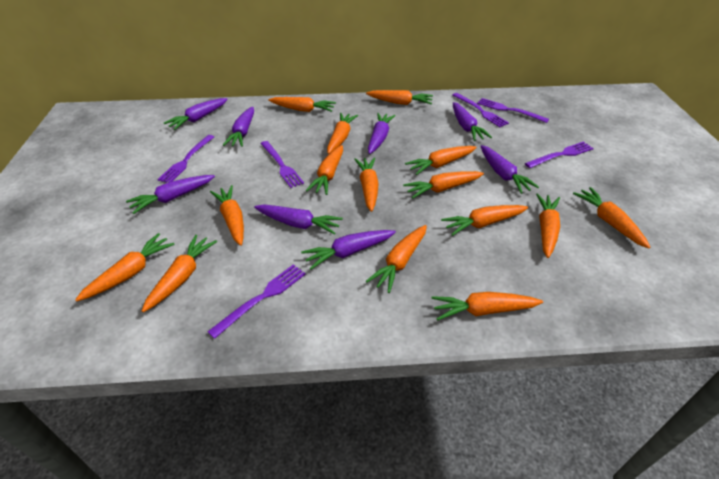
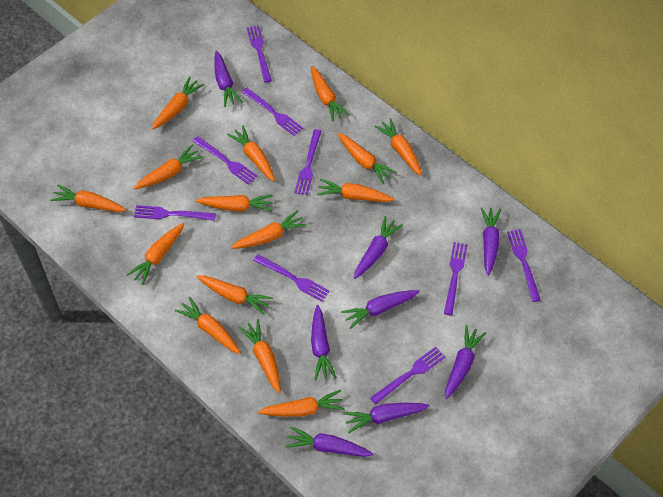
purple fork: [157,135,214,183] [208,264,306,339] [260,141,304,188] [452,93,509,127] [477,98,549,123] [525,141,594,168] = 6 -> [134,205,216,221] [193,136,258,185] [242,87,303,136] [247,25,272,83] [254,254,330,302] [294,129,321,195] [370,347,445,405] [444,242,468,316] [507,229,541,302] = 9

